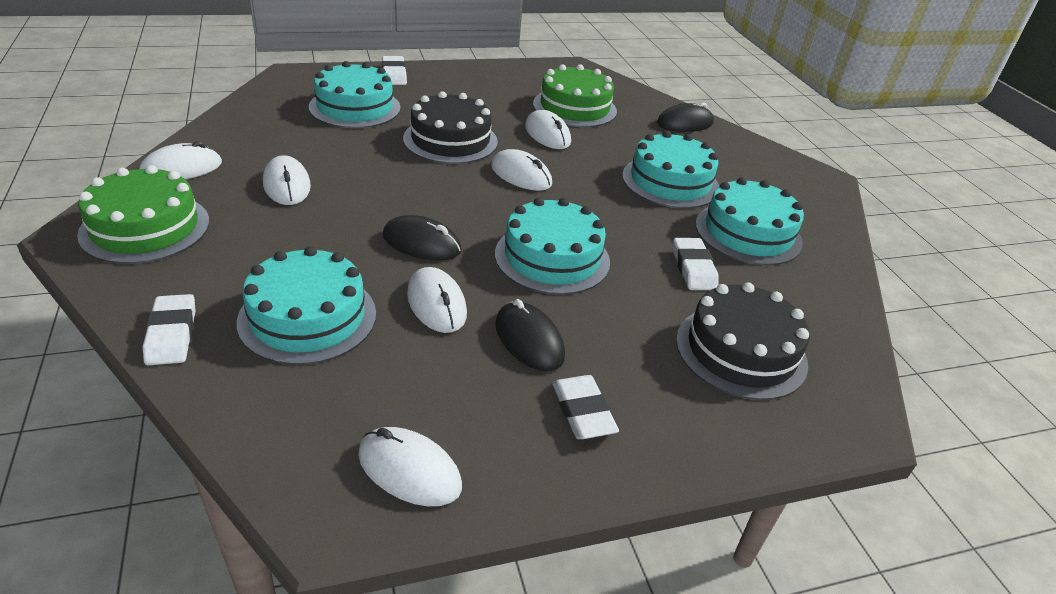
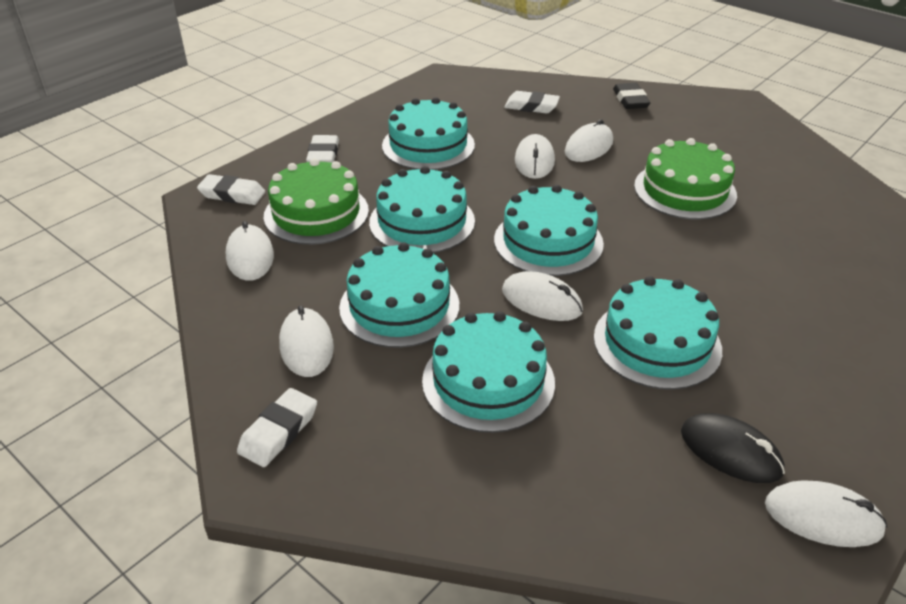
black cake: [403,91,498,164] [676,282,810,400] = 2 -> none = 0
black eraser: none = 0 -> [613,83,650,109] = 1
black mouse: [383,215,462,261] [495,299,565,371] [657,103,714,132] = 3 -> [681,413,785,483] = 1
turquoise cake: [237,246,376,365] [309,61,401,128] [495,198,610,295] [622,131,719,208] [696,177,804,265] = 5 -> [339,242,459,348] [369,166,475,253] [382,97,475,170] [422,311,555,433] [494,185,604,276] [594,276,722,390] = 6

